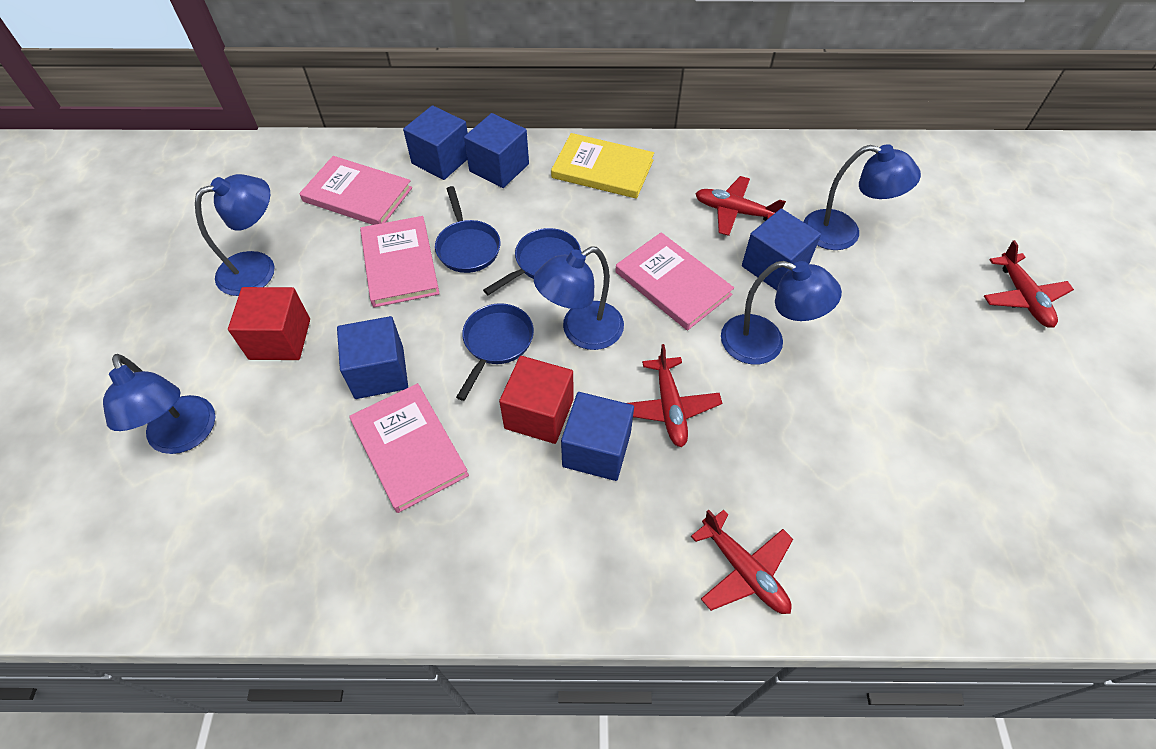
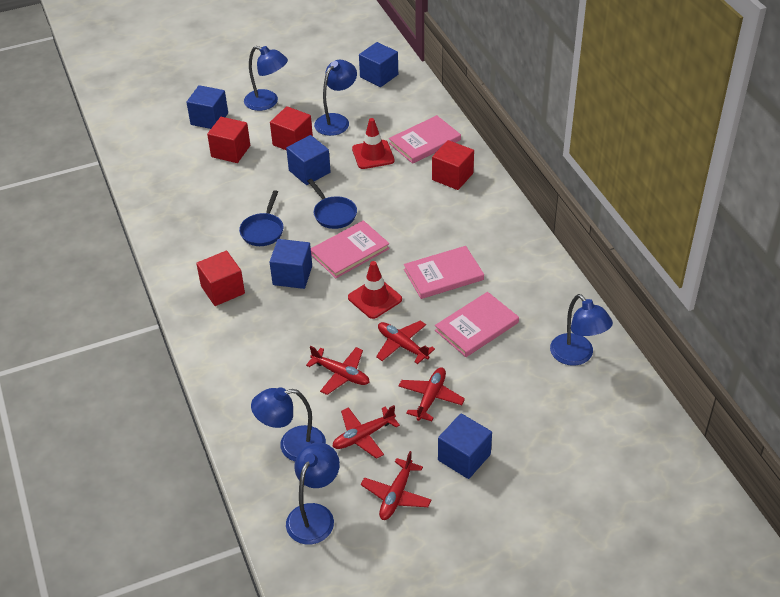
blue pan: [435,186,501,273] [456,303,534,401] [483,228,581,295] = 3 -> [239,190,283,246] [308,179,357,229] = 2
red cube: [228,287,310,360] [499,356,574,444] = 2 -> [196,251,245,306] [207,117,250,163] [270,106,313,150] [432,140,474,190] = 4
red plane: [627,344,722,447] [691,510,793,614] [695,176,786,236] [984,240,1074,328] = 4 -> [306,346,370,395] [332,405,400,459] [361,451,431,520] [376,321,435,364] [398,367,465,421] = 5
red traffic cone: none = 0 -> [348,261,402,319] [352,118,395,169] = 2
yellow book: [551,133,654,199] = 1 -> none = 0

